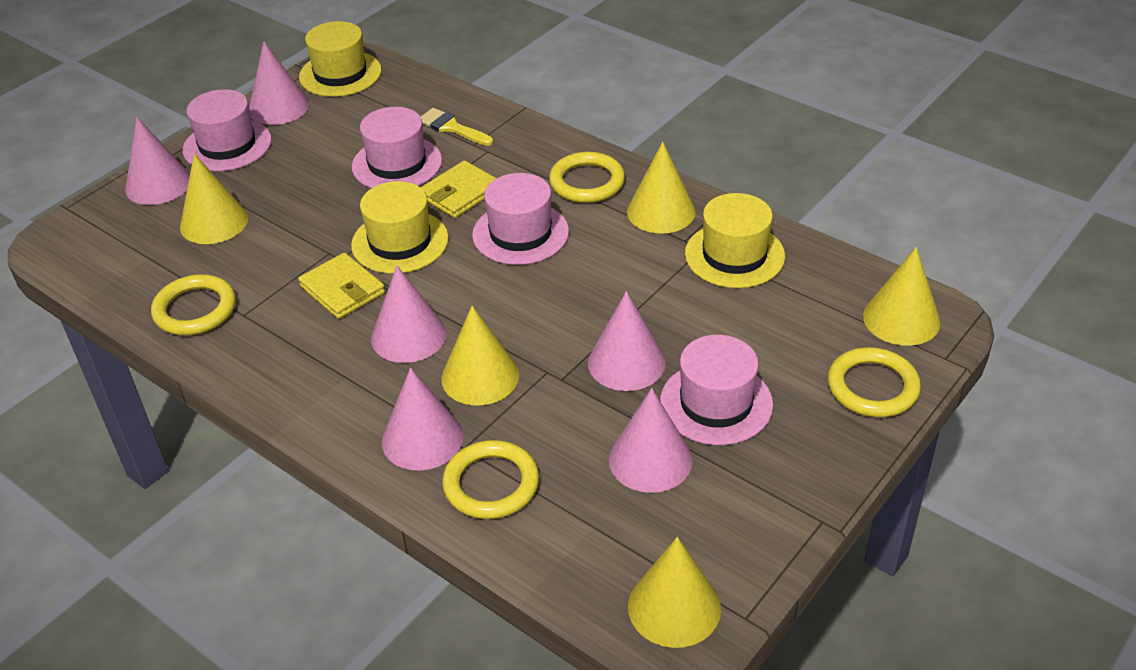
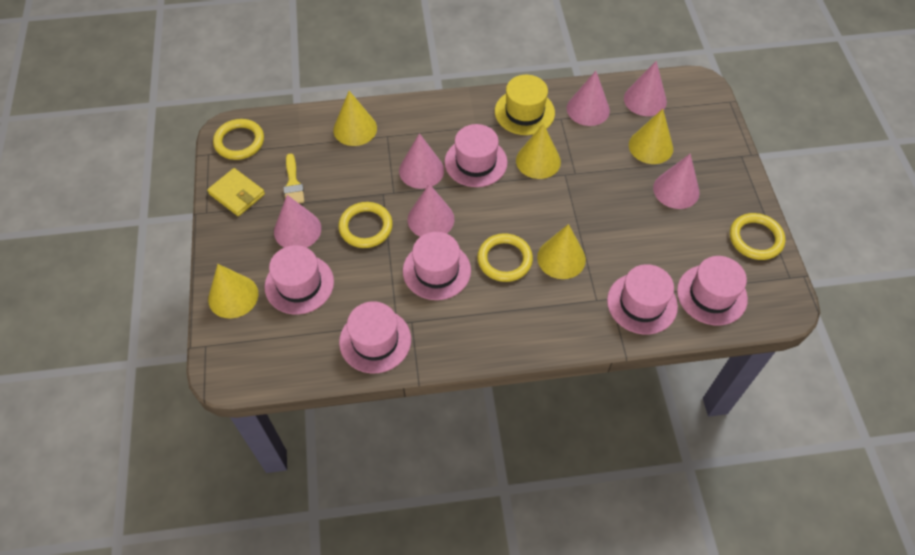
pink hat: [183,89,272,171] [352,107,442,188] [472,173,569,265] [660,335,773,445] = 4 -> [265,245,334,314] [339,301,411,373] [403,232,471,300] [445,124,507,187] [607,264,678,335] [677,256,748,325] = 6
yellow hat: [299,21,382,97] [351,181,449,274] [685,193,785,288] = 3 -> [495,75,555,135] = 1
yellow wallet: [298,253,385,319] [420,160,497,218] = 2 -> [207,168,265,216] = 1

